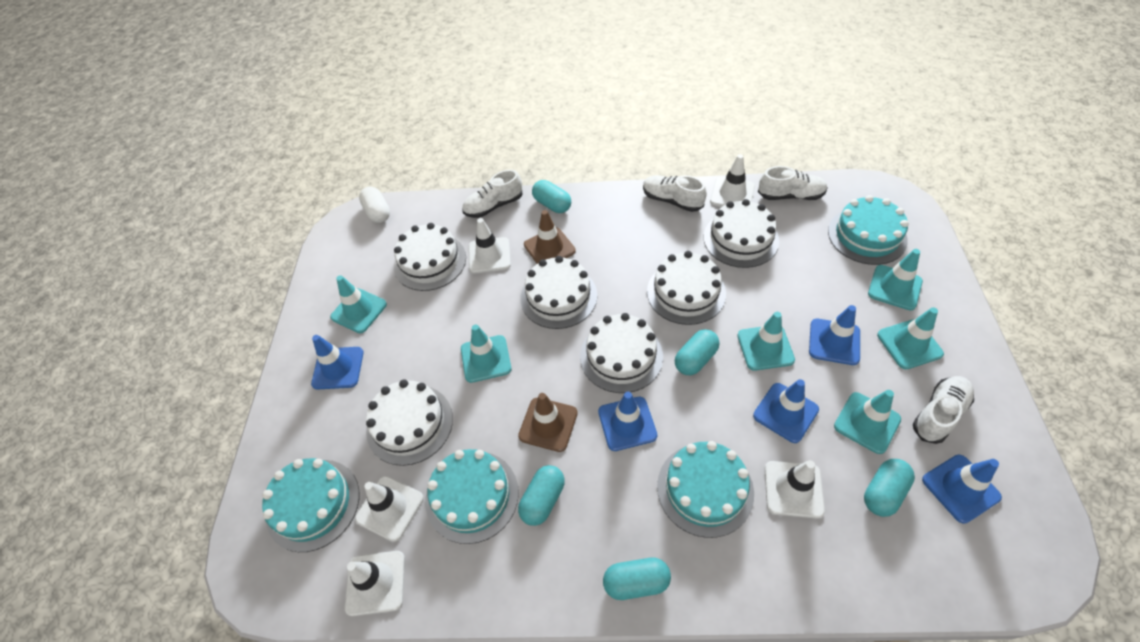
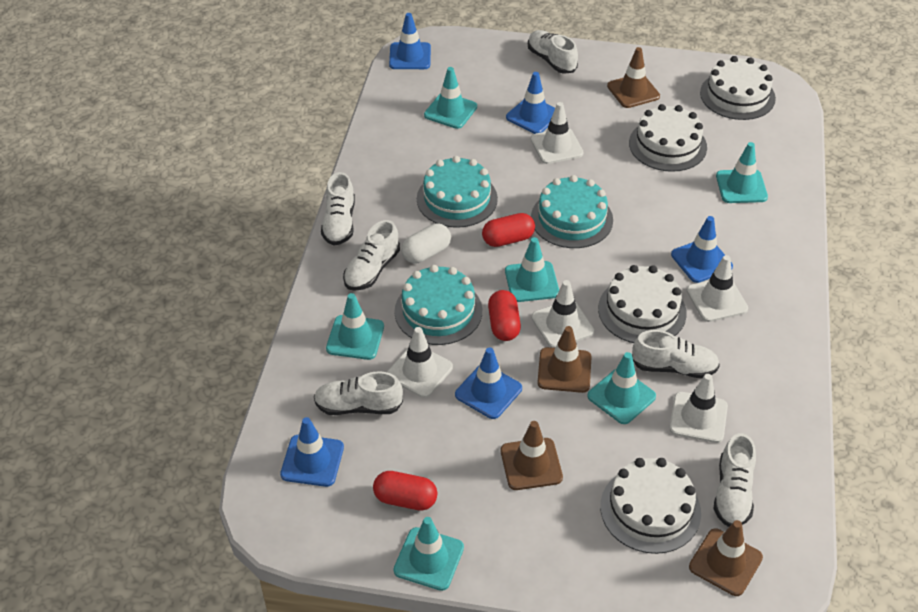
brown traffic cone: [518,393,578,452] [524,210,576,264] = 2 -> [501,421,563,490] [537,326,592,393] [607,47,660,108] [689,520,763,596] = 4
red capsule: none = 0 -> [373,471,438,511] [482,213,535,247] [488,290,521,341] = 3
turquoise cake: [262,458,359,552] [425,449,519,544] [657,441,754,538] [828,195,909,265] = 4 -> [394,265,482,345] [417,156,498,228] [531,175,613,248] = 3
turquoise capsule: [518,465,565,526] [532,180,571,213] [603,558,671,600] [675,329,720,375] [864,459,915,517] = 5 -> none = 0
white cake: [366,379,453,466] [394,223,466,291] [520,256,597,329] [580,313,663,393] [647,251,726,325] [704,199,779,268] = 6 -> [598,265,687,343] [600,458,701,554] [629,104,707,172] [700,56,776,120] = 4
white shoe: [462,170,522,218] [643,175,707,212] [758,166,828,200] [913,376,974,444] = 4 -> [314,371,403,415] [321,172,355,246] [343,220,400,291] [528,30,578,74] [632,330,720,378] [714,433,756,527] = 6

